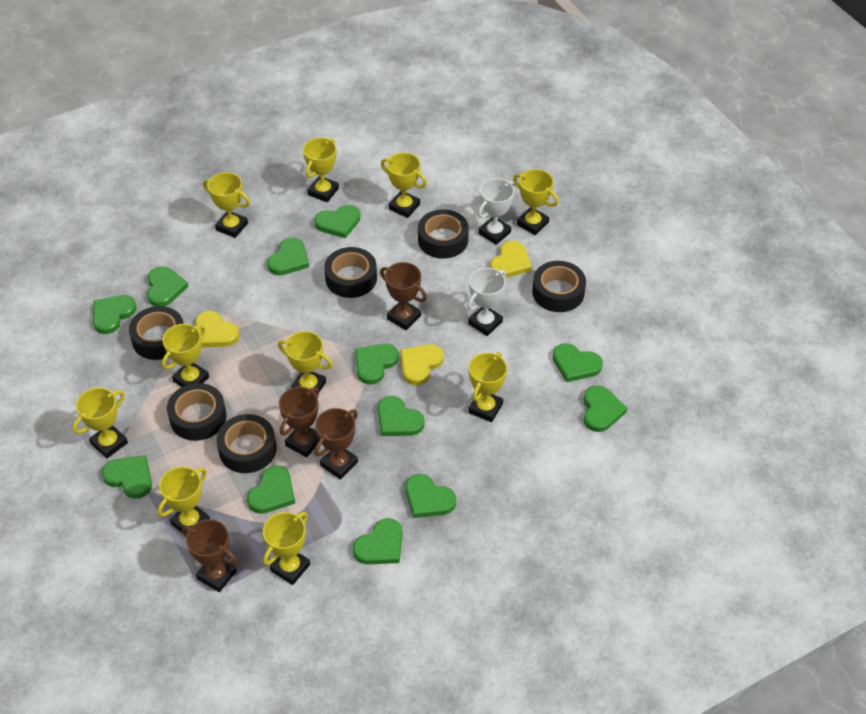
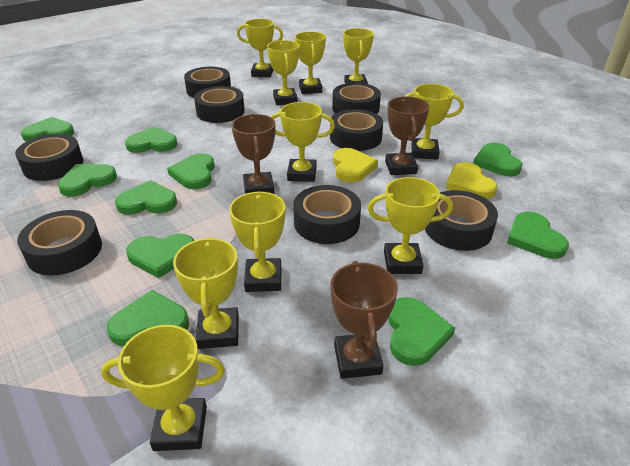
black tape: [129,306,184,360] [167,383,226,441] [216,414,277,473] [324,247,377,298] [418,209,469,259] [532,261,586,312] = 6 -> [15,134,83,181] [17,210,102,275] [184,67,231,98] [194,86,245,123] [293,185,361,244] [330,109,383,151] [332,83,381,114] [425,190,498,251] = 8
brown trophy: [182,519,237,592] [279,387,319,457] [314,408,358,480] [380,262,427,330] = 4 -> [231,114,275,194] [330,261,398,379] [385,97,429,175] = 3
green heart: [93,295,137,334] [101,455,152,499] [147,266,188,306] [247,466,295,514] [267,238,309,275] [314,205,361,238] [353,518,403,565] [355,344,399,385] [378,396,425,436] [405,474,456,518] [553,343,603,382] [583,385,627,432] = 12 -> [21,117,74,142] [58,164,117,197] [107,290,189,346] [115,180,177,215] [125,126,178,153] [126,233,194,278] [167,153,215,189] [388,297,455,366] [473,143,523,176] [507,212,569,259] = 10
white trophy: [467,267,506,336] [478,178,515,245] = 2 -> none = 0
yellow heart: [195,311,240,347] [400,344,444,385] [490,241,532,278] = 3 -> [333,148,378,183] [446,162,497,199] = 2

